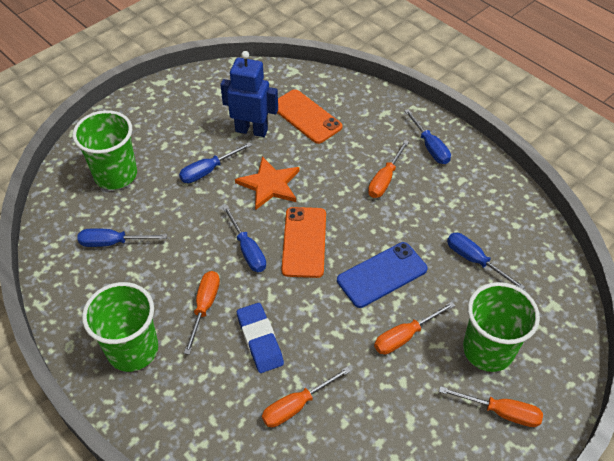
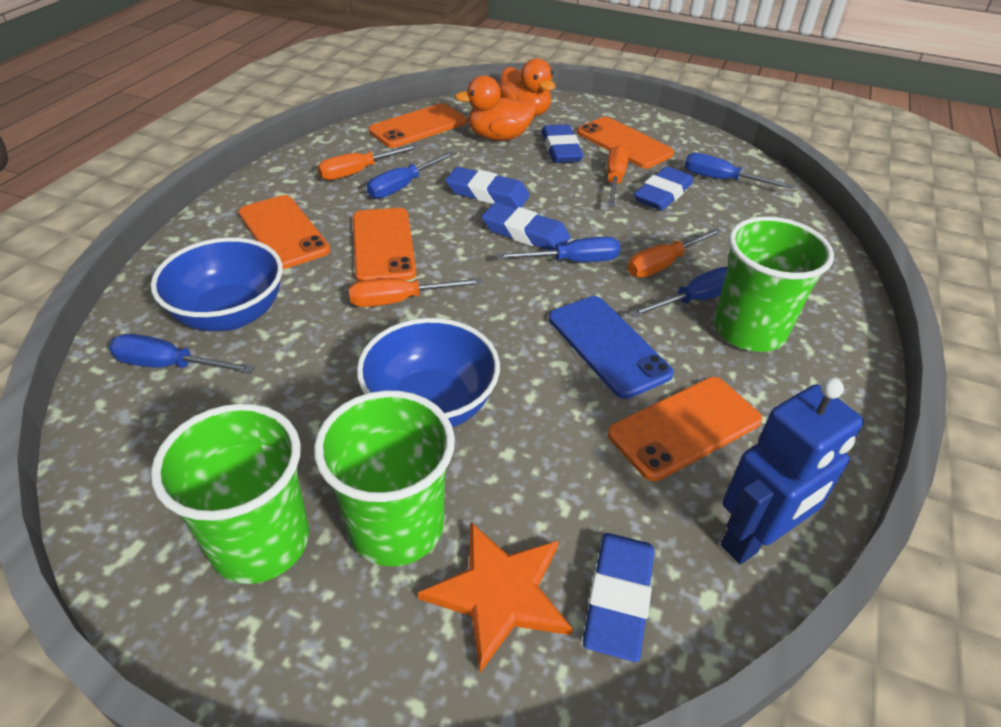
blue bowl: none = 0 -> [151,237,283,331] [357,318,500,428] = 2
blue eraser: [237,303,284,373] = 1 -> [446,167,530,208] [482,202,571,250] [541,124,584,163] [583,533,655,662] [634,166,693,211] = 5
orange duck: none = 0 -> [455,75,537,141] [499,58,555,116] = 2
orange phone: [277,89,343,144] [281,207,326,278] = 2 -> [239,195,331,269] [353,208,416,282] [369,103,467,148] [577,117,674,168] [608,377,762,481] = 5
orange screwdriver: [184,271,220,355] [262,366,351,427] [368,140,409,198] [374,302,455,354] [439,386,543,427] = 5 -> [317,144,419,180] [349,278,483,307] [607,145,629,207] [627,228,722,278] = 4

